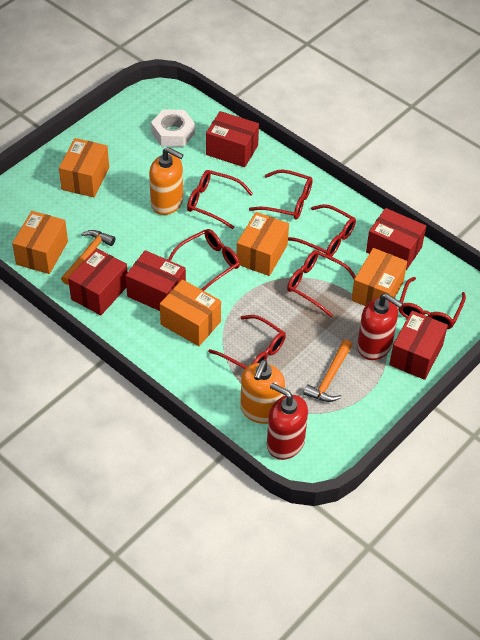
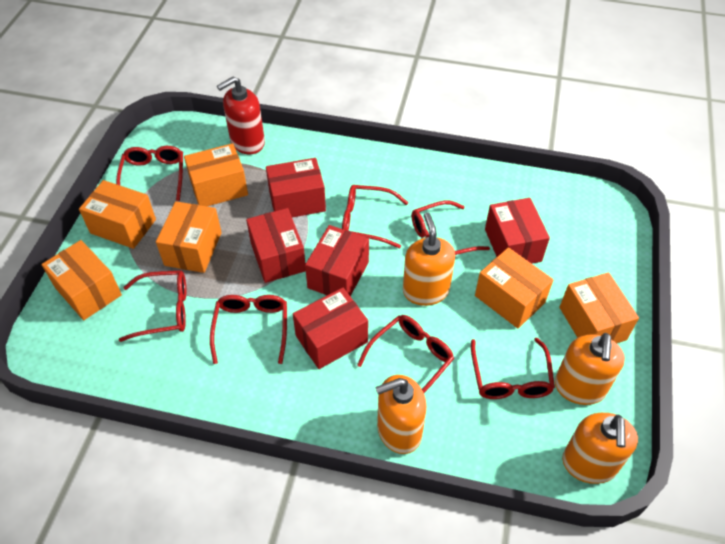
orange box: [12,211,68,274] [59,138,109,197] [160,279,221,346] [237,212,289,276] [351,248,407,306] = 5 -> [41,240,122,320] [79,180,156,249] [156,201,222,273] [184,143,248,206] [475,247,553,328] [559,272,639,343] = 6
orange hammer: [61,230,116,285] [303,340,352,402] = 2 -> none = 0
orange soap dispenser: [149,147,183,215] [240,360,285,424] = 2 -> [375,375,426,454] [403,212,455,306] [555,333,625,405] [562,413,638,484] = 4
red soap dispenser: [267,383,308,460] [357,293,403,360] = 2 -> [217,76,265,154] = 1
white nut: [151,109,195,147] = 1 -> none = 0

